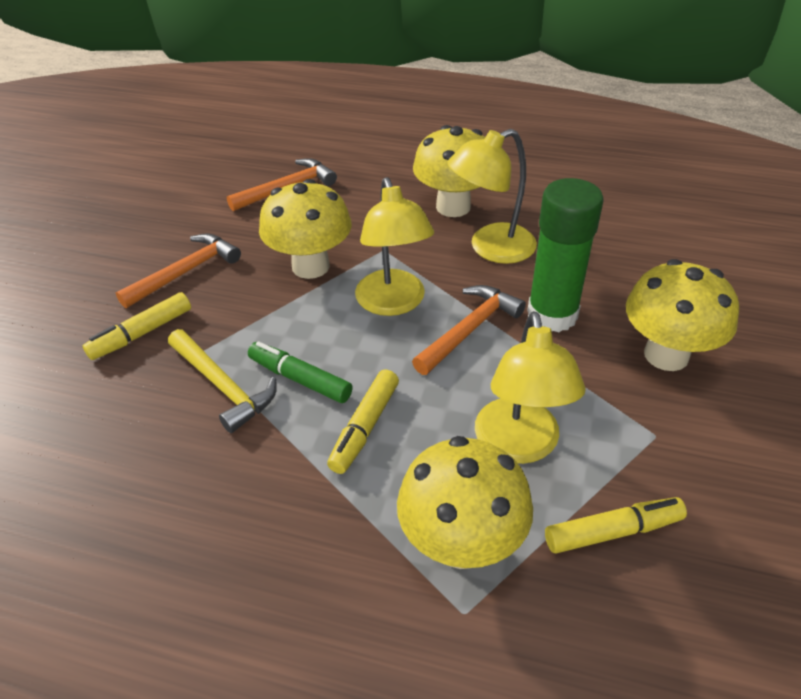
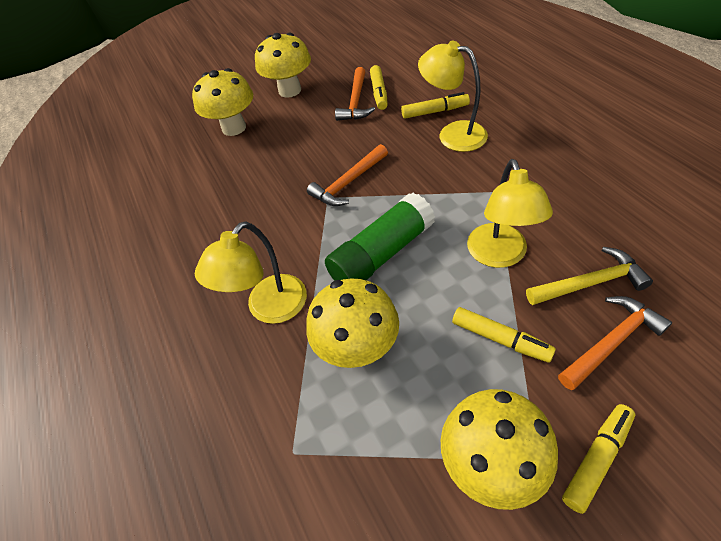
green marker: [248,341,353,403] = 1 -> none = 0
yellow marker: [83,292,191,360] [327,369,399,474] [545,497,687,553] = 3 -> [370,65,388,110] [401,92,470,119] [452,307,556,363] [562,404,635,514] = 4

